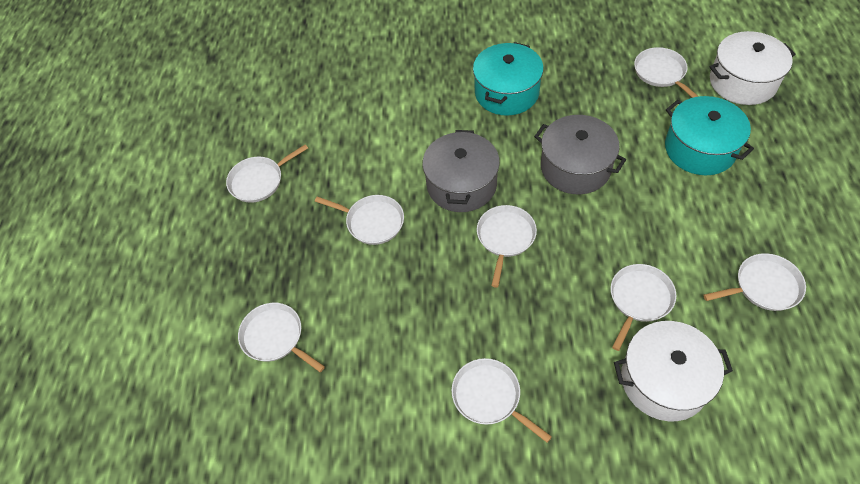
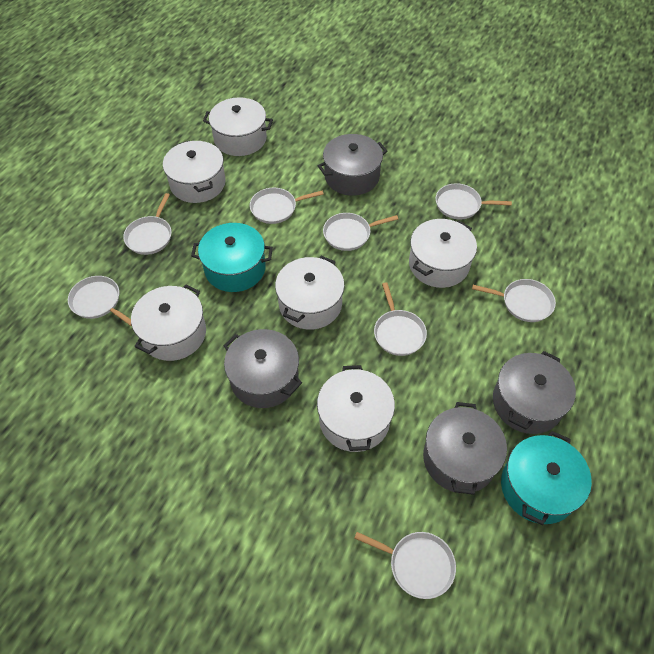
grey pot: [423,130,500,212] [534,115,626,194] = 2 -> [224,329,302,408] [318,134,387,196] [423,402,507,495] [493,351,576,434] = 4
white pot: [614,321,733,421] [709,31,795,105] = 2 -> [131,285,206,361] [163,140,226,203] [203,97,273,156] [275,256,345,330] [317,365,395,452] [409,219,477,288] = 6

